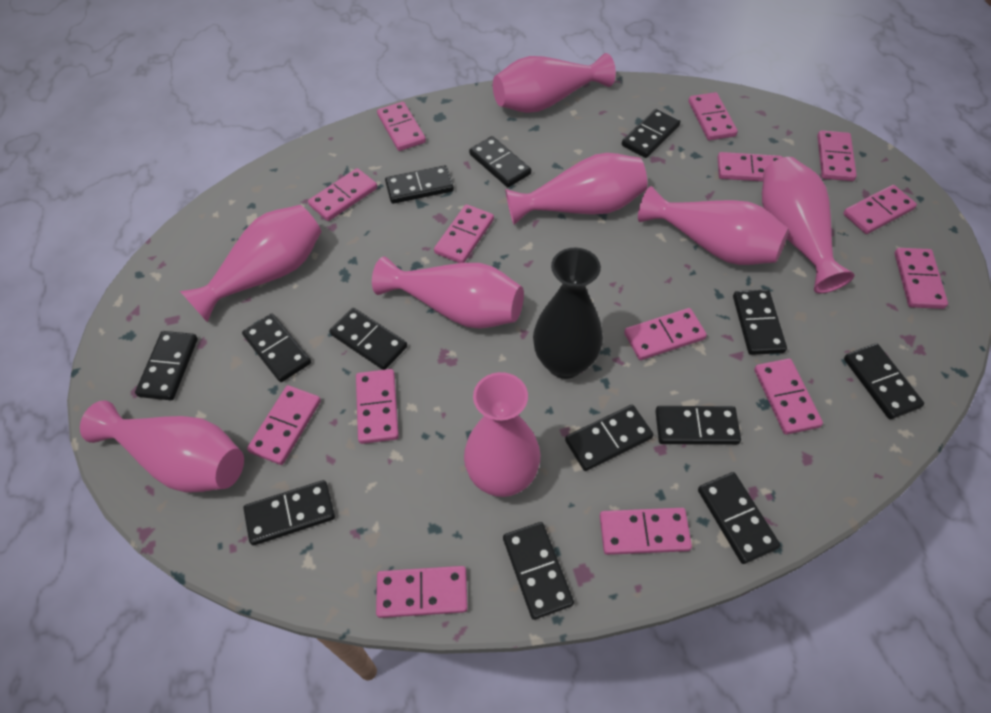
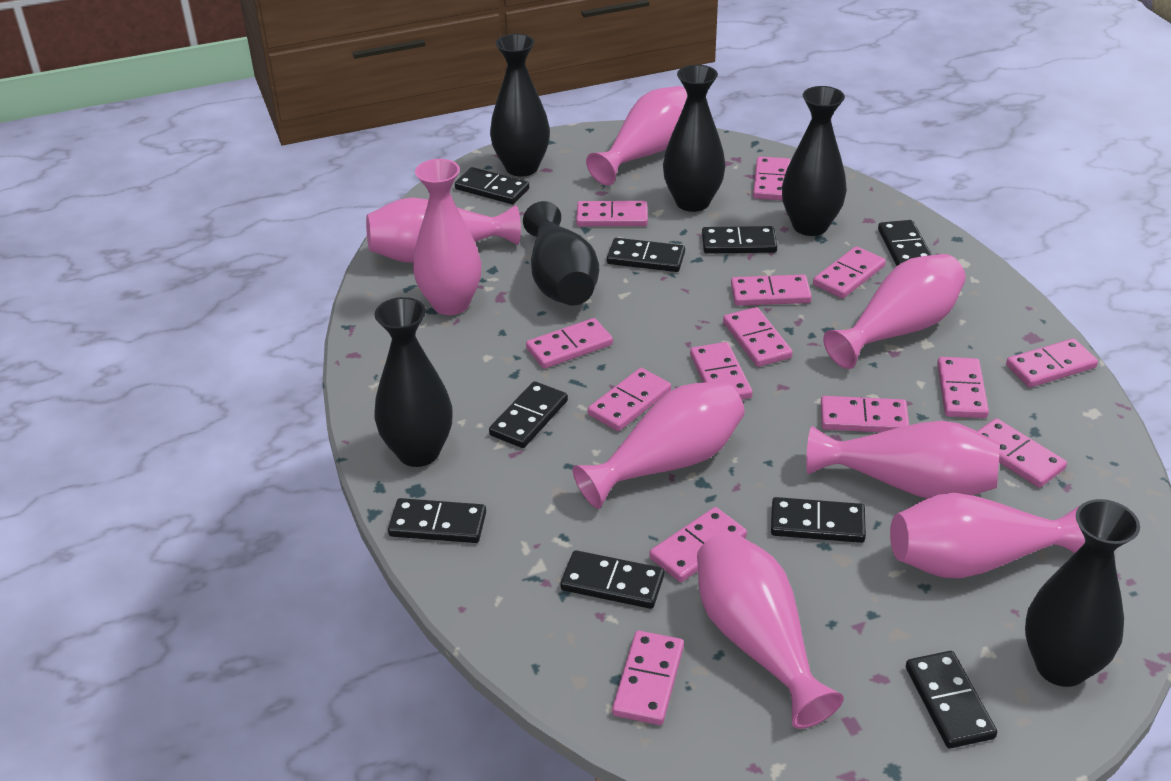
black domino: [135,331,198,400] [242,314,311,382] [243,480,335,545] [330,308,407,370] [385,165,454,204] [469,136,531,187] [503,522,574,620] [565,405,653,471] [622,109,680,158] [655,406,741,445] [698,472,780,564] [733,289,787,355] [844,343,924,419] = 13 -> [388,498,486,543] [455,167,529,204] [489,381,568,448] [560,550,664,609] [607,238,685,272] [702,226,777,254] [771,497,866,543] [878,220,932,266] [906,651,997,749] = 9
black vase: [533,248,603,379] = 1 -> [374,297,453,467] [490,34,550,177] [523,201,599,306] [663,65,726,212] [782,86,847,236] [1025,499,1140,687] = 6

